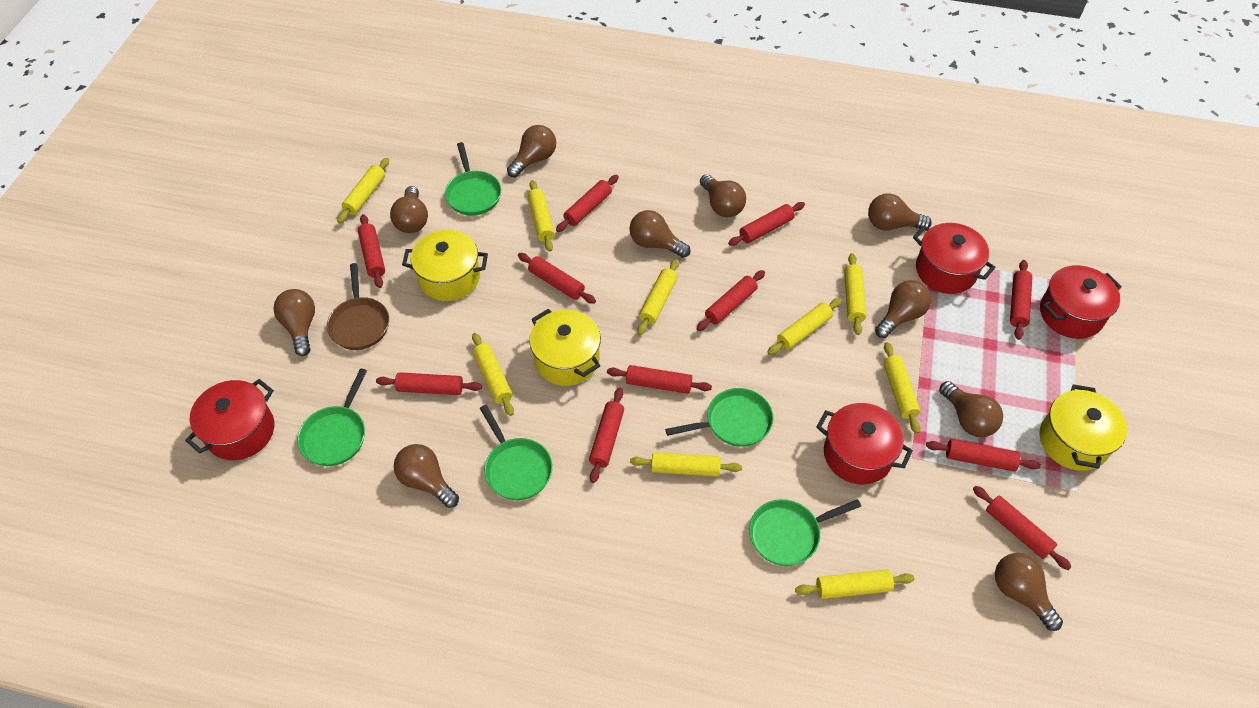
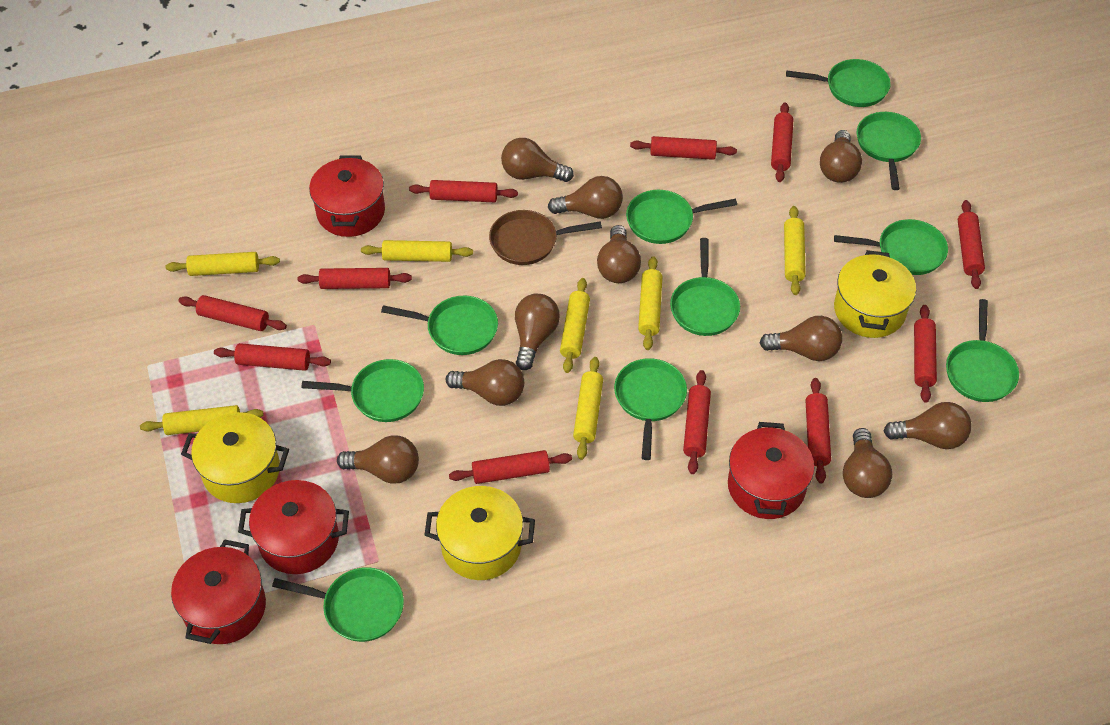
green pan: [297,368,367,466] [445,142,501,216] [480,405,553,500] [665,388,773,447] [749,499,861,566] = 5 -> [272,567,404,642] [301,359,424,422] [381,295,498,355] [614,358,687,460] [626,190,737,244] [670,238,740,336] [786,59,891,107] [834,219,948,275] [857,112,921,190] [946,299,1019,402] = 10
yellow rolling pin: [337,158,389,223] [472,333,514,416] [528,180,555,252] [630,452,742,477] [637,259,679,335] [767,298,842,355] [795,569,914,599] [844,253,866,335] [883,342,920,434] = 9 -> [140,405,264,435] [165,252,280,276] [361,240,473,262] [560,278,590,373] [573,357,603,460] [638,256,662,350] [784,206,806,295] = 7

